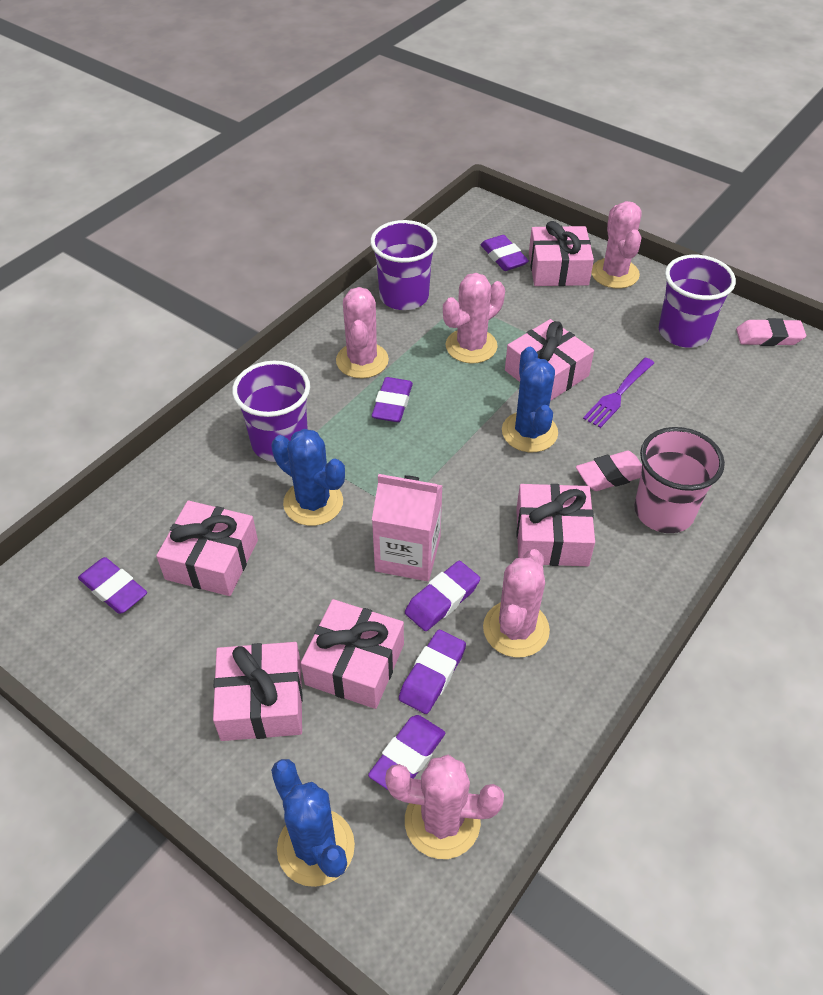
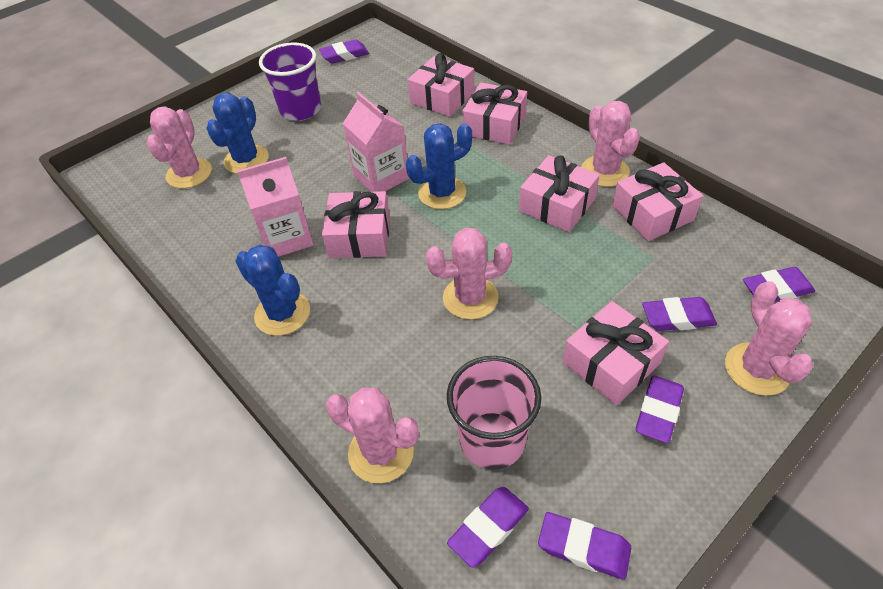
pink carton: [372,474,443,581] = 1 -> [237,157,314,257] [343,92,409,192] = 2
pink eraser: [576,451,642,491] [736,318,806,346] = 2 -> none = 0
purple cup: [232,361,310,462] [370,220,437,310] [659,255,736,347] = 3 -> [259,42,321,121] = 1
purple fork: [583,357,654,428] = 1 -> none = 0

